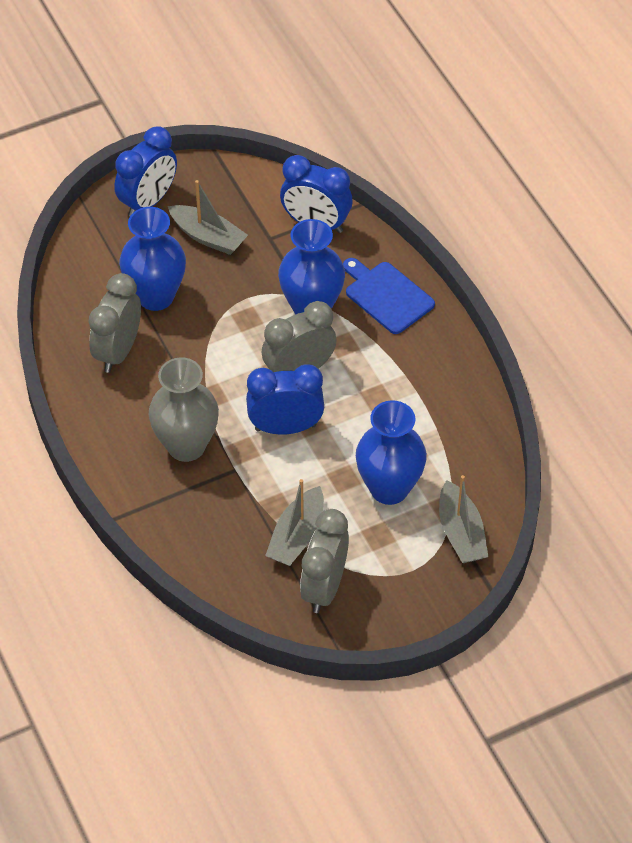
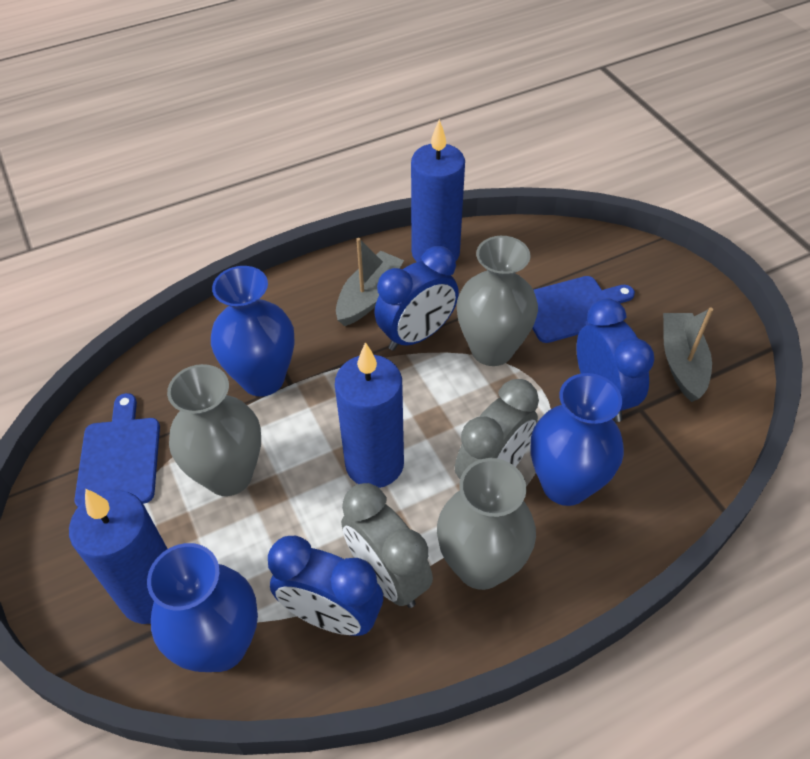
blue candle: none = 0 -> [69,489,168,624] [335,342,404,488] [411,119,465,262] = 3
blue cutting board: [343,258,435,334] = 1 -> [74,393,160,507] [532,276,635,343] = 2
grey boat: [168,180,248,255] [265,479,324,566] [439,475,488,563] = 3 -> [336,238,404,326] [663,307,713,402] = 2
grey clock: [89,273,141,373] [262,301,337,372] [300,509,349,613] = 3 -> [341,483,433,608] [455,379,539,479] = 2
grey vase: [149,357,219,462] = 1 -> [167,364,261,496] [437,458,536,590] [457,236,538,366] = 3

